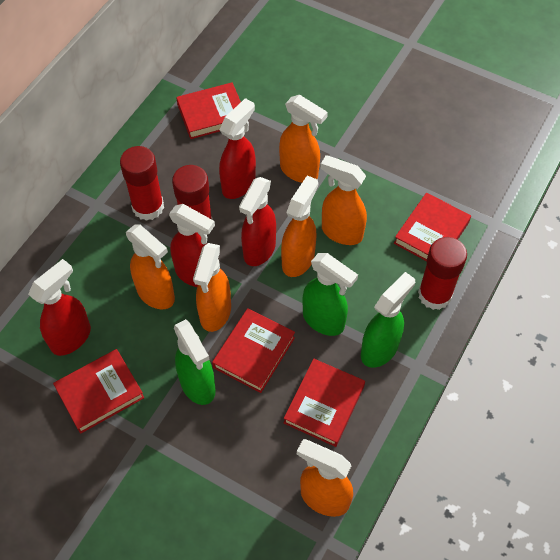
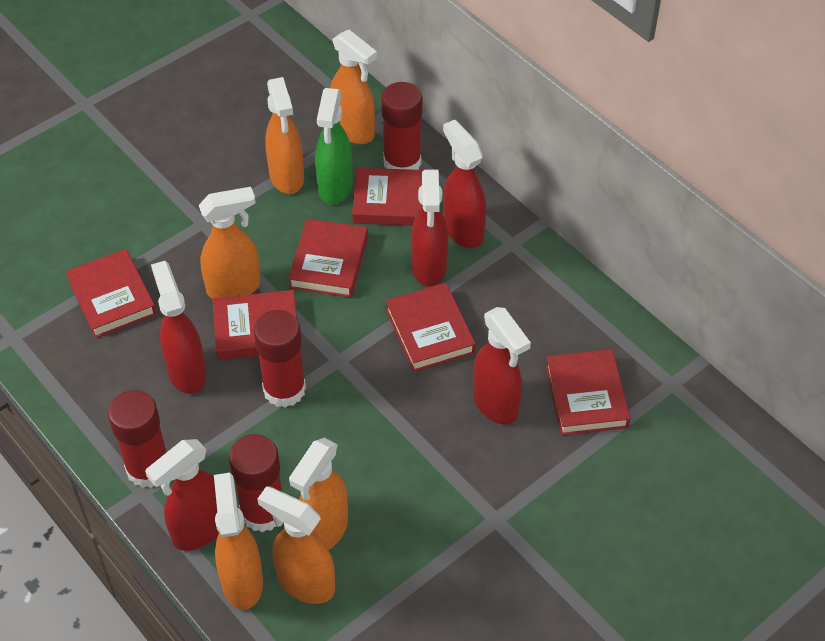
green spray bottle: [174,319,216,405] [303,253,358,336] [361,272,415,368] = 3 -> [315,88,353,204] = 1
red book: [53,349,144,434] [176,82,241,139] [212,308,295,393] [284,359,365,447] [394,193,471,261] = 5 -> [66,249,157,338] [212,290,297,360] [288,219,368,298] [352,168,423,226] [385,283,476,372] [546,349,631,435] = 6
red glue stick: [120,146,164,221] [172,165,213,235] [418,237,467,310] = 3 -> [108,390,167,488] [229,434,282,532] [254,310,306,408] [381,82,422,170] = 4
red spray bottle: [28,259,91,356] [169,204,215,287] [219,98,256,199] [239,177,276,266] = 4 -> [145,439,219,551] [151,261,207,394] [411,169,449,287] [443,120,486,248] [473,307,531,425] = 5

